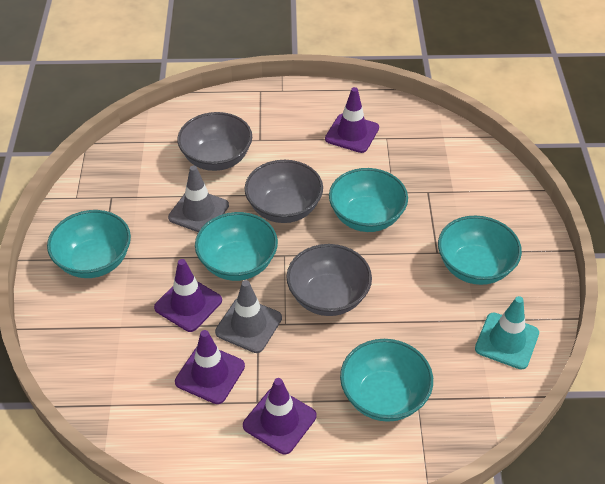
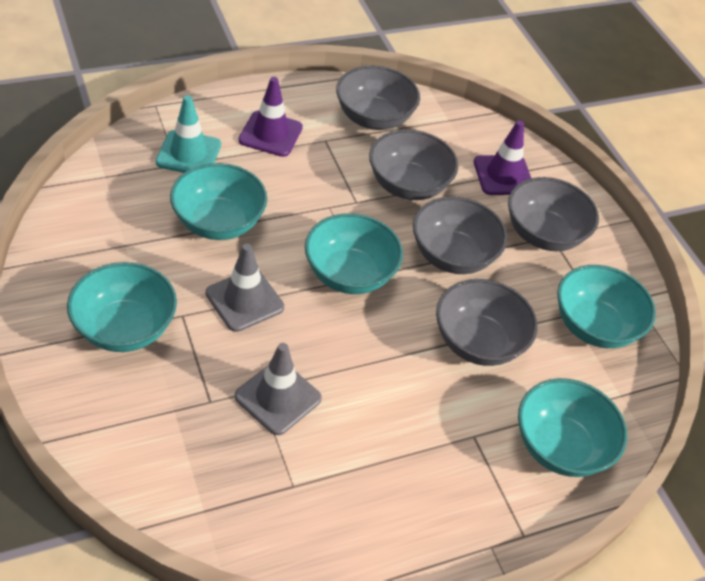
grey bowl: [177,112,252,171] [245,160,323,223] [286,244,372,316] = 3 -> [336,66,420,130] [369,129,458,200] [413,197,507,274] [436,279,538,366] [508,177,599,251] = 5
purple traffic cone: [154,259,222,332] [175,330,245,404] [243,378,316,454] [325,87,379,153] = 4 -> [238,77,303,157] [474,120,531,195] = 2

